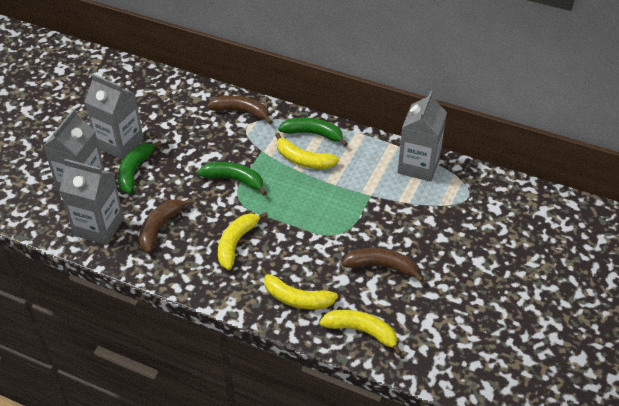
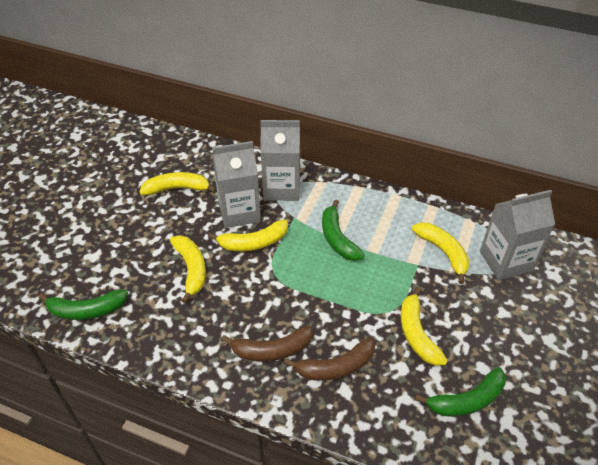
brown banana: [139,199,194,253] [207,96,273,124] [342,248,424,282] = 3 -> [221,326,313,361] [284,337,375,381] = 2
grey carton: [43,109,105,193] [59,159,124,245] [84,74,144,160] [397,90,447,182] = 4 -> [212,141,261,228] [260,120,300,201] [480,190,555,280] = 3
yellow banana: [218,212,268,270] [260,268,338,309] [275,133,339,169] [320,310,402,355] = 4 -> [139,172,217,195] [170,235,206,303] [208,220,288,251] [401,287,448,366] [412,223,469,284] = 5

